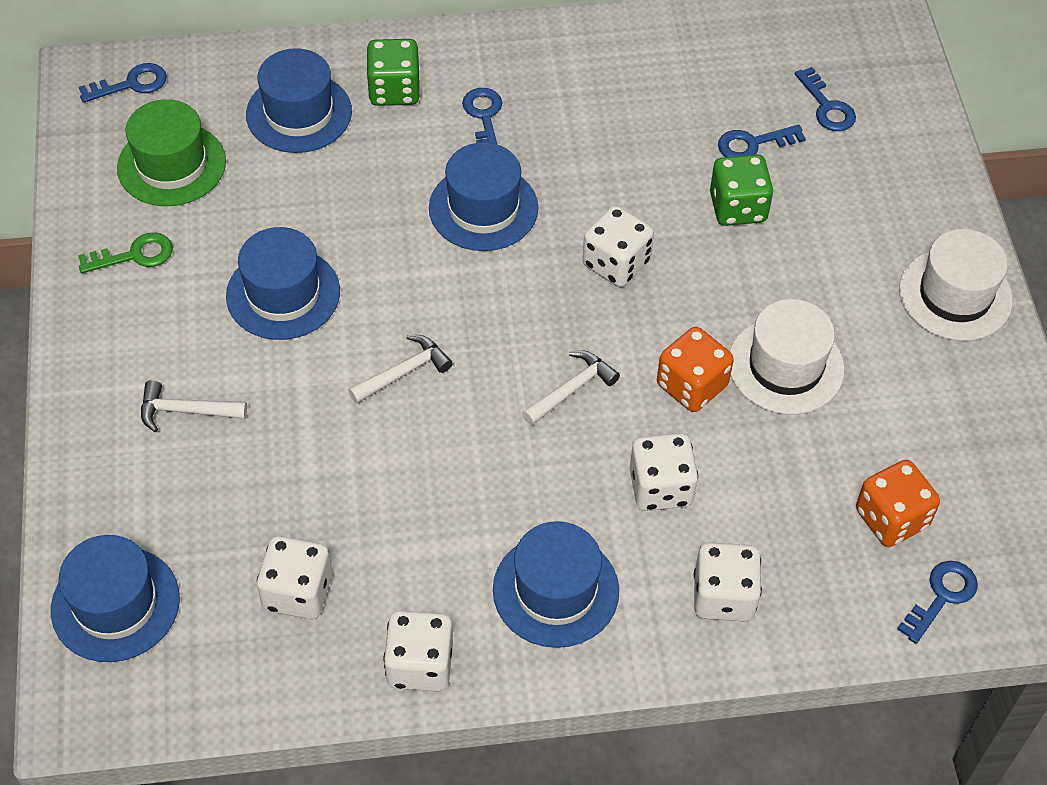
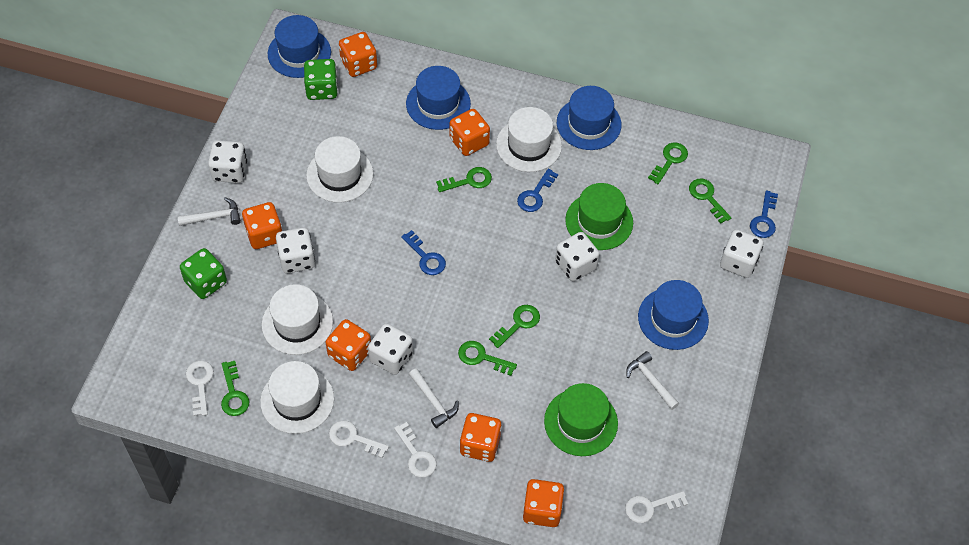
blue hat: [51,535,180,662] [226,227,340,340] [246,48,352,153] [429,142,539,251] [493,521,619,648] = 5 -> [268,15,331,78] [406,66,471,130] [557,86,621,150] [638,280,709,350] = 4
blue key: [79,63,167,103] [462,88,502,144] [718,125,806,157] [795,67,856,131] [897,561,978,644] = 5 -> [401,230,446,275] [517,169,558,212] [750,190,778,238] = 3
green hat: [117,99,226,206] = 1 -> [544,383,618,456] [565,183,633,250] = 2
green key: [78,233,173,273] = 1 -> [221,361,250,416] [436,167,492,192] [458,341,517,376] [489,305,540,348] [648,143,688,184] [689,179,731,223] = 6
orange dice: [657,327,734,412] [856,460,940,547] = 2 -> [242,202,282,249] [326,319,371,371] [339,32,377,77] [450,109,490,156] [460,413,502,462] [523,479,564,527] = 6
white hat: [730,299,845,415] [899,229,1013,341] = 2 -> [260,361,334,434] [262,284,333,355] [306,136,373,203] [496,107,562,172] = 4
white key: none = 0 -> [186,361,214,416] [329,420,389,458] [394,422,437,477] [625,491,688,523] = 4

